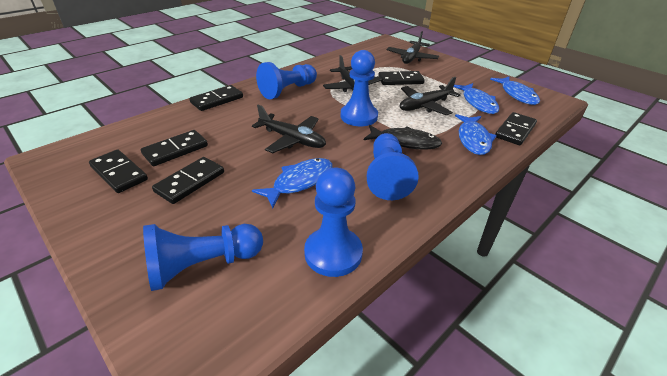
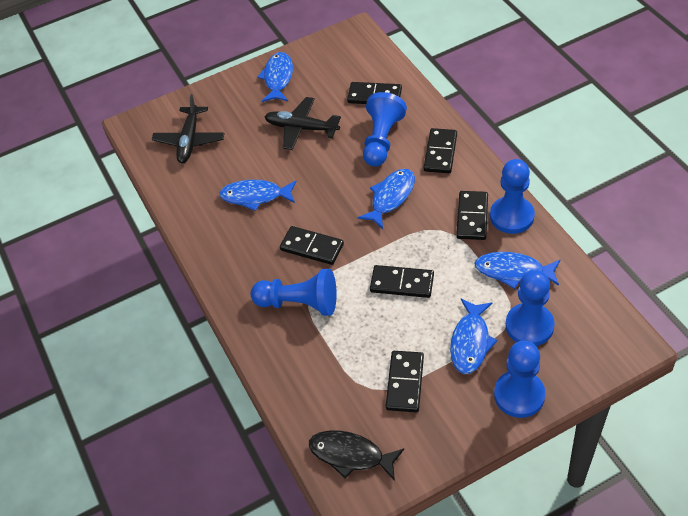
black plane: [252,105,326,153] [323,55,382,92] [386,31,439,64] [400,77,461,115] = 4 -> [152,94,225,163] [264,97,341,150] = 2
blue fish: [252,158,332,208] [454,83,499,114] [455,114,497,155] [490,77,540,105] = 4 -> [219,180,297,211] [257,52,293,102] [357,169,415,229] [450,299,497,374] [474,252,561,289] = 5

